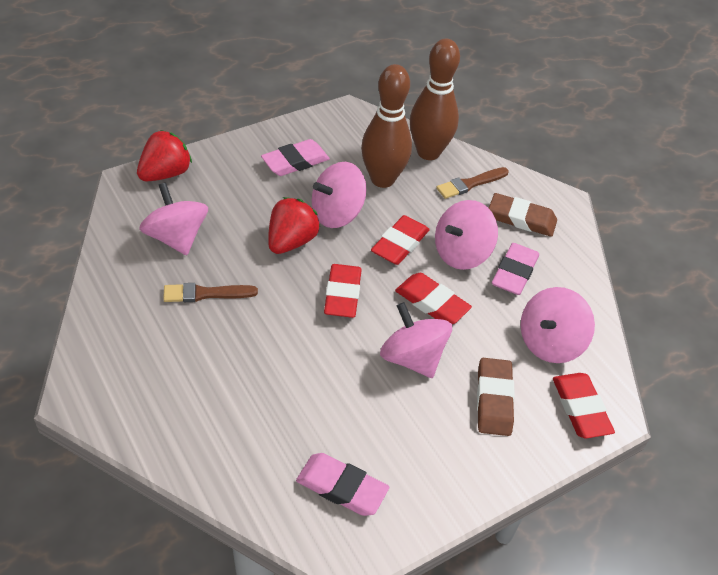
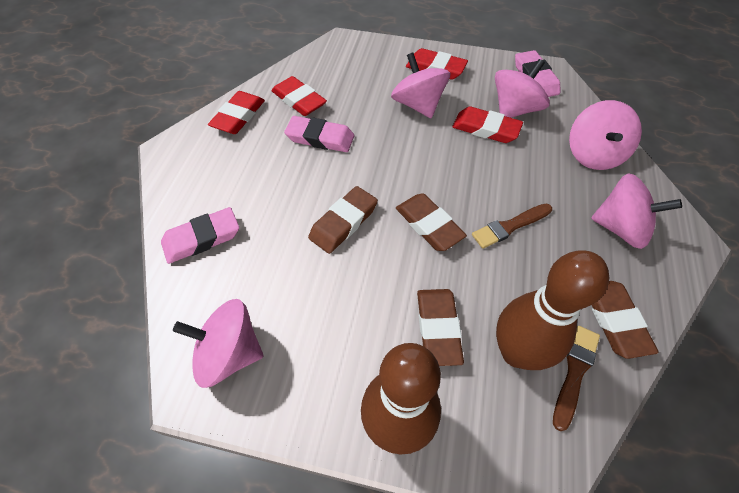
brown eraser: [477,358,515,436] [489,193,557,237] = 2 -> [308,186,378,254] [396,193,467,251] [417,289,464,366] [592,281,659,359] = 4
red strawberry: [137,130,192,181] [268,197,320,254] = 2 -> none = 0

